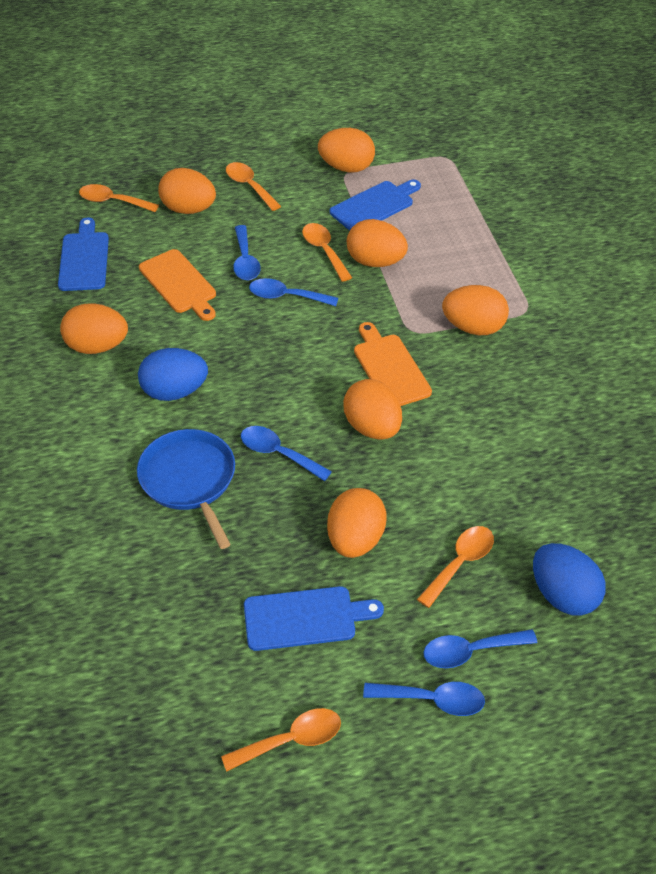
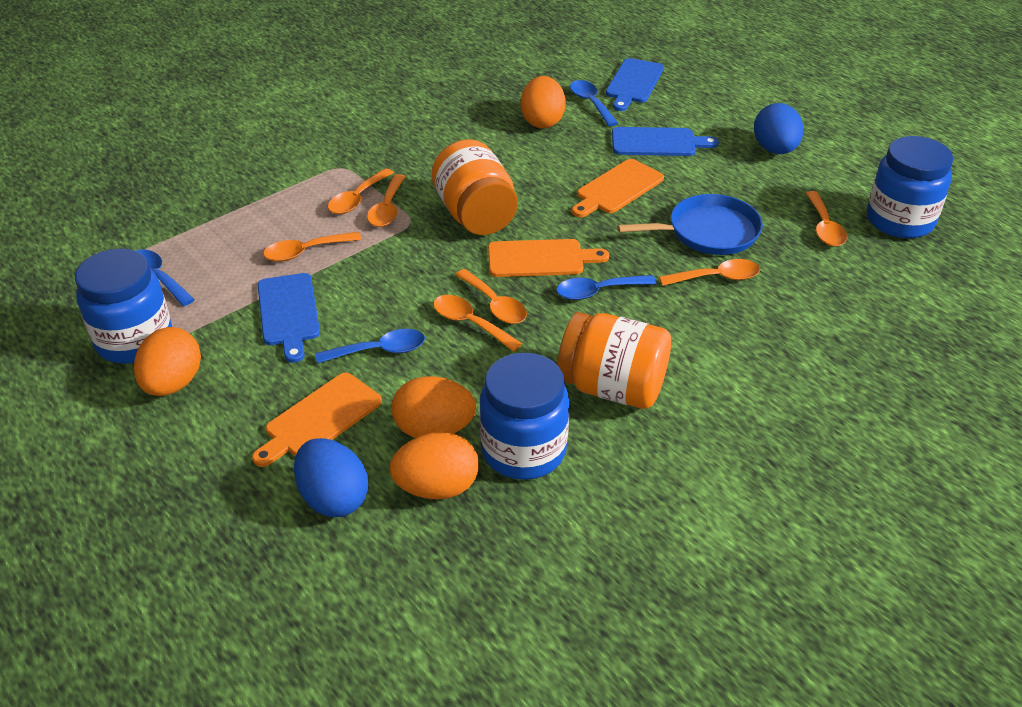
blue jar: none = 0 -> [75,248,172,364] [479,353,569,480] [867,136,953,238] = 3
blue spoon: [233,225,261,280] [241,426,332,481] [249,278,338,306] [363,682,485,716] [423,629,537,668] = 5 -> [136,249,195,306] [316,329,425,364] [556,275,657,300] [570,80,618,126] = 4
orange cutting board: [139,249,216,321] [354,322,432,406] = 2 -> [252,373,382,467] [488,239,609,277] [572,159,664,217] = 3
orange egg: [60,303,128,354] [158,168,216,214] [318,128,375,173] [327,488,387,558] [343,379,402,440] [347,219,408,267] [442,285,509,335] = 7 -> [134,327,201,396] [389,432,479,499] [392,376,476,438] [521,76,566,128] = 4
orange jar: none = 0 -> [432,139,518,235] [557,312,671,409] = 2
orange spoon: [79,184,159,212] [221,708,341,772] [226,162,281,211] [302,223,352,282] [417,526,494,608] = 5 -> [263,232,362,262] [328,168,394,214] [367,174,405,227] [433,295,522,352] [455,269,527,324] [659,259,760,286] [806,191,847,246] = 7

